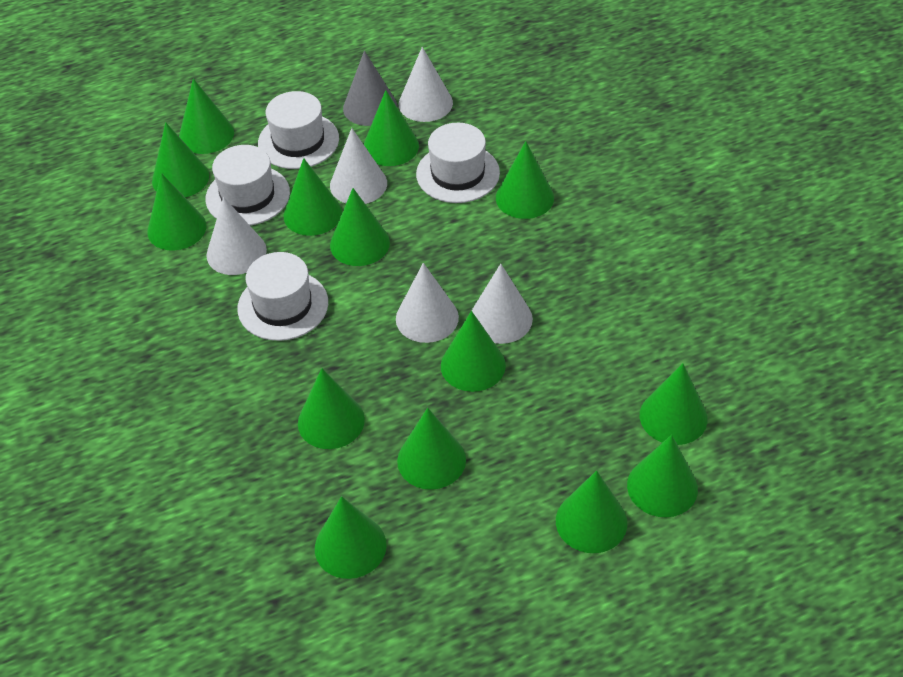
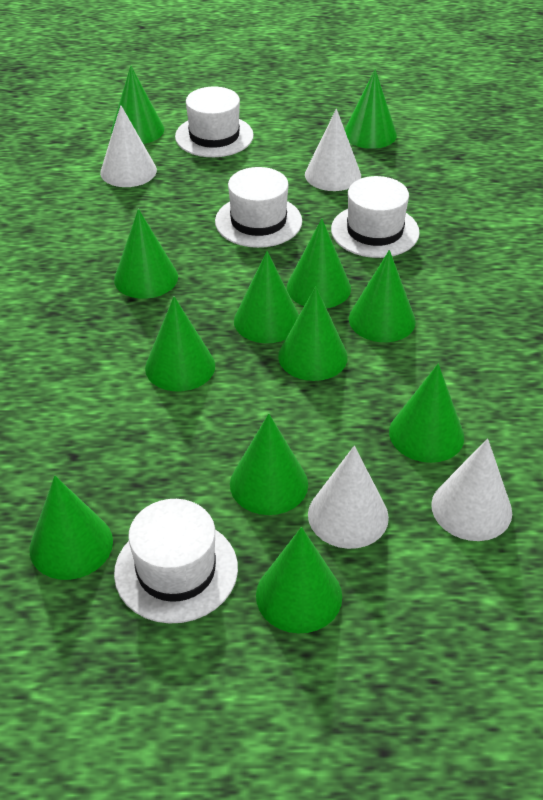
green cone: [147,173,206,251] [152,122,209,198] [179,79,234,154] [284,158,342,236] [298,368,365,449] [315,496,387,579] [330,188,390,266] [364,90,419,166] [397,408,466,490] [441,311,506,392] [496,141,554,219] [556,471,627,553] [627,435,698,517] [640,363,708,445] = 14 -> [29,476,113,580] [111,66,164,144] [114,209,178,299] [145,297,215,391] [230,414,308,515] [234,251,299,343] [256,527,342,633] [278,286,348,381] [287,219,351,308] [344,69,397,149] [349,250,416,342] [389,364,464,463] = 12
grey cone: [343,51,397,126] = 1 -> none = 0
white cone: [206,197,267,275] [330,128,387,204] [396,263,459,343] [399,47,453,122] [472,264,533,344] = 5 -> [100,105,157,187] [305,109,361,191] [308,446,389,549] [431,438,512,541] = 4

